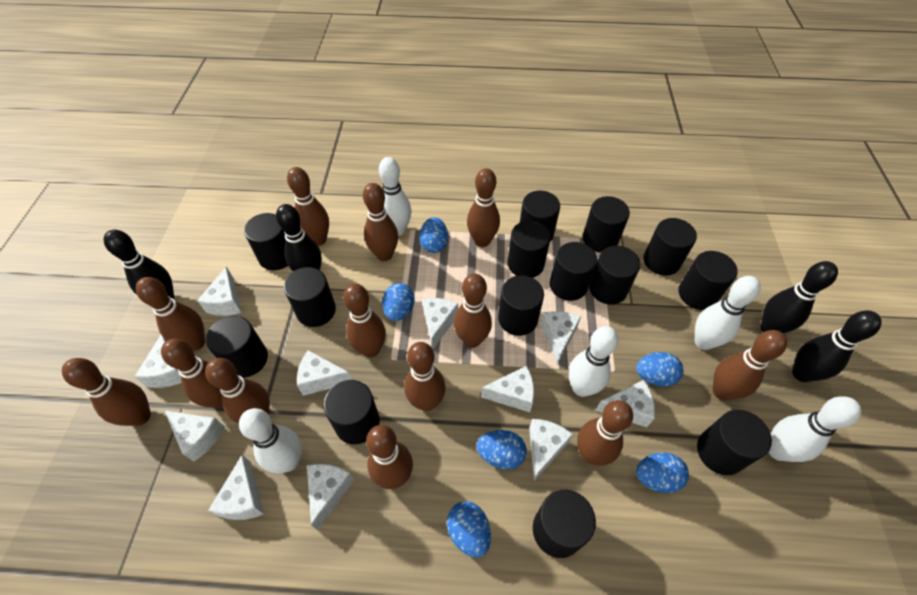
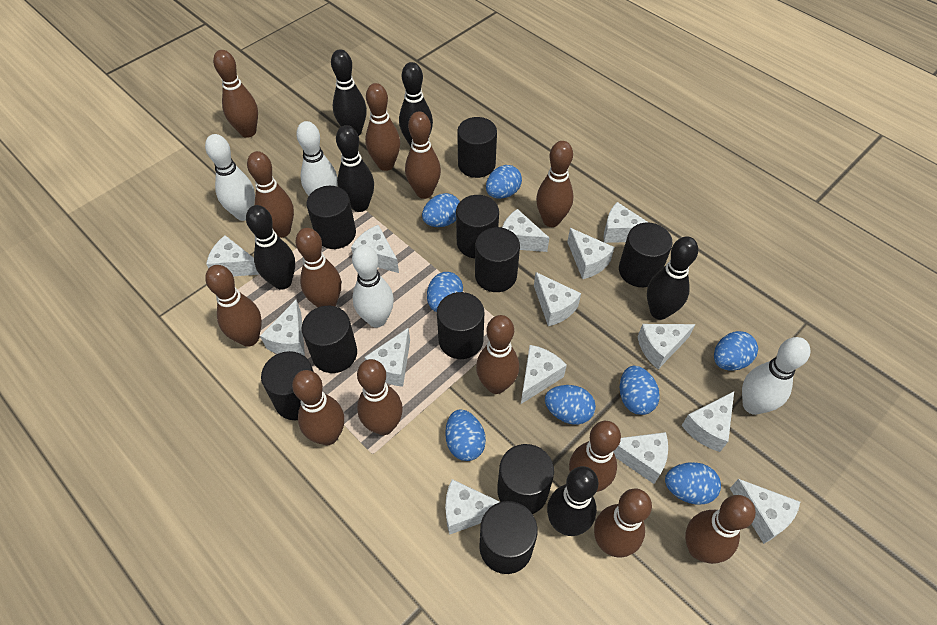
black bowling pin: [104,230,174,299] [276,204,322,271] [761,261,838,333] [792,311,882,382] = 4 -> [246,205,295,290] [331,49,367,136] [336,125,374,212] [399,62,433,147] [547,466,598,536] [647,236,698,320] = 6
black cylinder: [206,316,268,378] [244,213,288,270] [284,267,336,327] [324,380,380,444] [498,275,544,336] [507,221,551,278] [520,191,560,242] [533,490,596,558] [550,242,597,301] [583,196,630,253] [589,246,640,305] [643,218,697,276] [679,251,738,310] [697,410,772,475] = 14 -> [261,351,314,420] [302,306,357,373] [307,186,356,249] [437,292,484,359] [456,195,499,258] [457,117,497,178] [475,227,520,292] [479,501,538,574] [497,444,554,514] [619,223,673,287] = 10
blue egg: [382,283,414,321] [419,217,448,253] [447,501,491,558] [477,430,527,469] [636,352,683,387] [636,453,689,493] = 6 -> [422,193,460,227] [427,272,463,312] [445,409,486,461] [486,165,522,199] [545,385,596,425] [620,366,660,415] [665,462,721,505] [714,331,758,371] = 8
white bowling pin: [239,408,302,474] [379,157,412,236] [568,326,619,397] [695,276,761,350] [769,396,861,462] = 5 -> [205,134,255,221] [296,121,338,196] [352,245,394,328] [742,337,811,415] = 4
white cheese: [135,335,182,388] [164,410,225,462] [197,267,241,316] [208,455,264,520] [297,350,352,396] [307,464,354,530] [422,298,458,349] [481,366,534,412] [529,419,573,481] [541,311,581,364] [595,380,655,427] = 11 -> [206,235,260,276] [260,300,305,356] [351,225,399,273] [365,328,410,387] [445,479,500,535] [502,209,549,252] [521,345,567,404] [534,272,581,326] [567,228,614,279] [604,202,649,243] [613,432,668,484] [638,324,696,369] [681,391,734,452] [730,479,800,544] = 14

